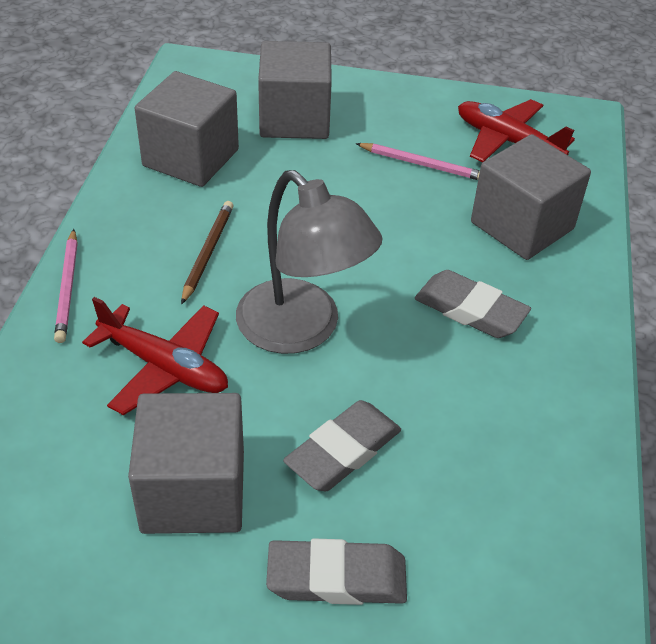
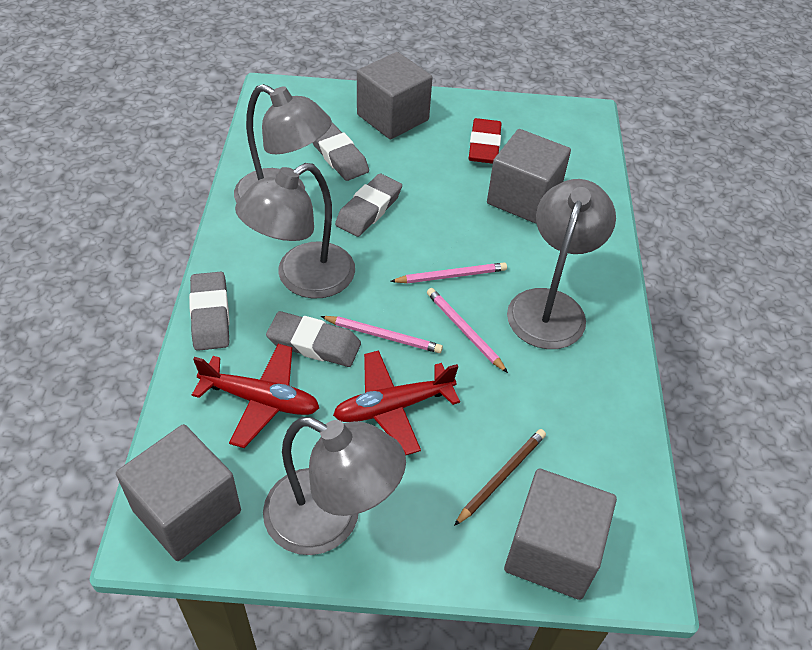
grey eraser: [266,538,407,605] [283,400,401,491] [415,270,531,338] = 3 -> [189,272,230,351] [266,311,361,367] [313,123,369,181] [335,174,402,237] = 4
grey lamp: [236,170,382,354] = 1 -> [234,84,332,203] [235,163,355,299] [263,417,406,555] [507,179,616,349] = 4
pink pencil: [54,229,78,343] [355,143,480,180] = 2 -> [321,316,443,353] [390,263,507,283] [427,288,508,373] = 3
red eraser: none = 0 -> [468,118,502,164] = 1

